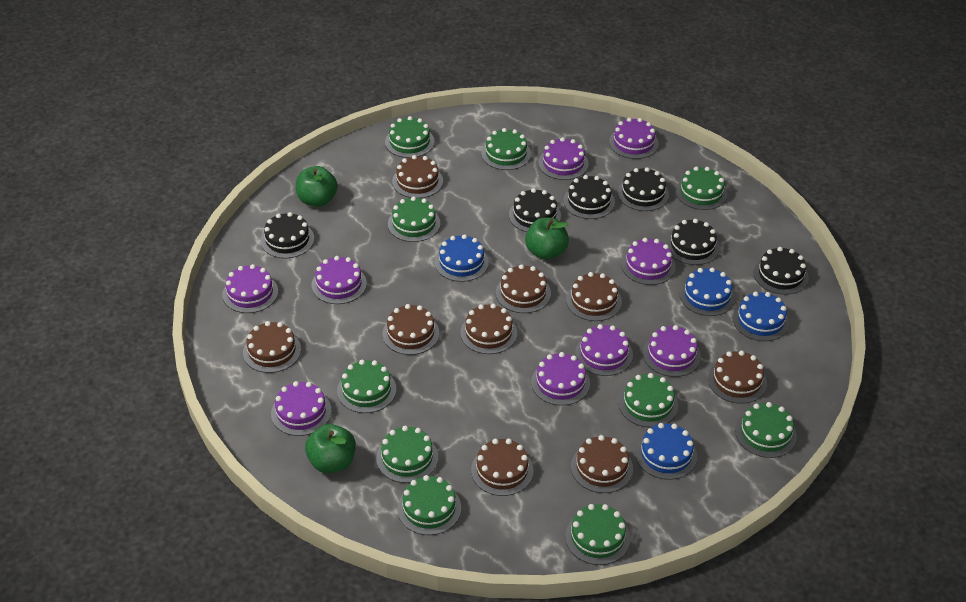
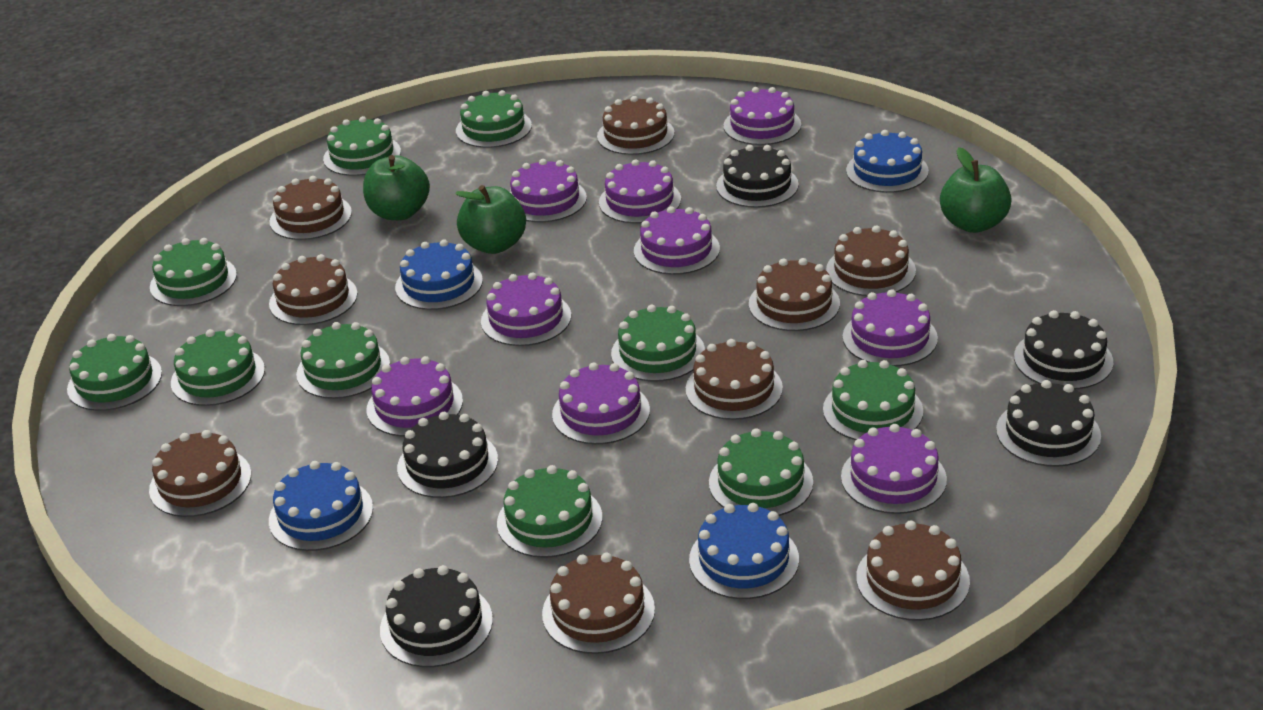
black cake: [261,212,314,258] [509,188,561,232] [563,175,615,219] [618,167,669,211] [666,219,720,265] [754,247,809,295] = 6 -> [380,565,493,667] [397,412,498,498] [716,145,799,208] [996,380,1101,467] [1014,310,1113,389] = 5

